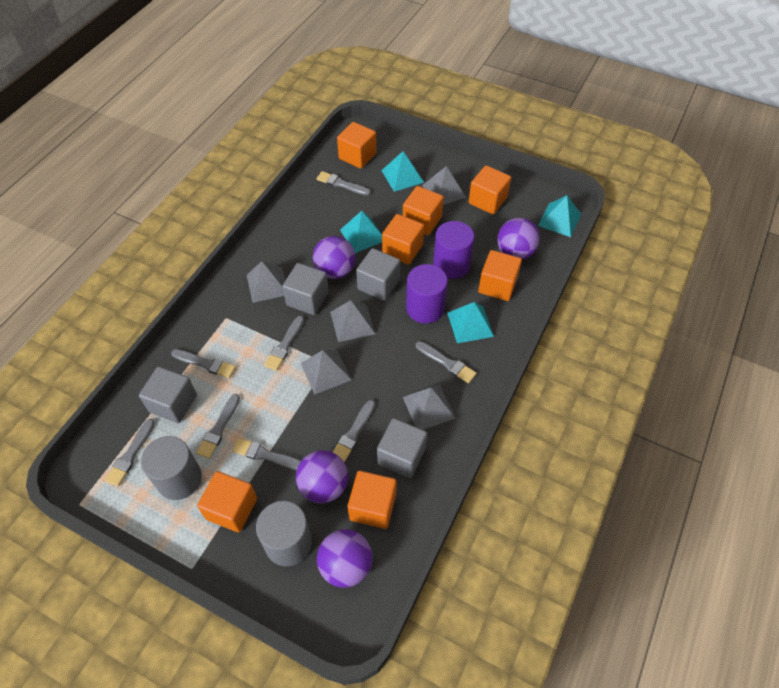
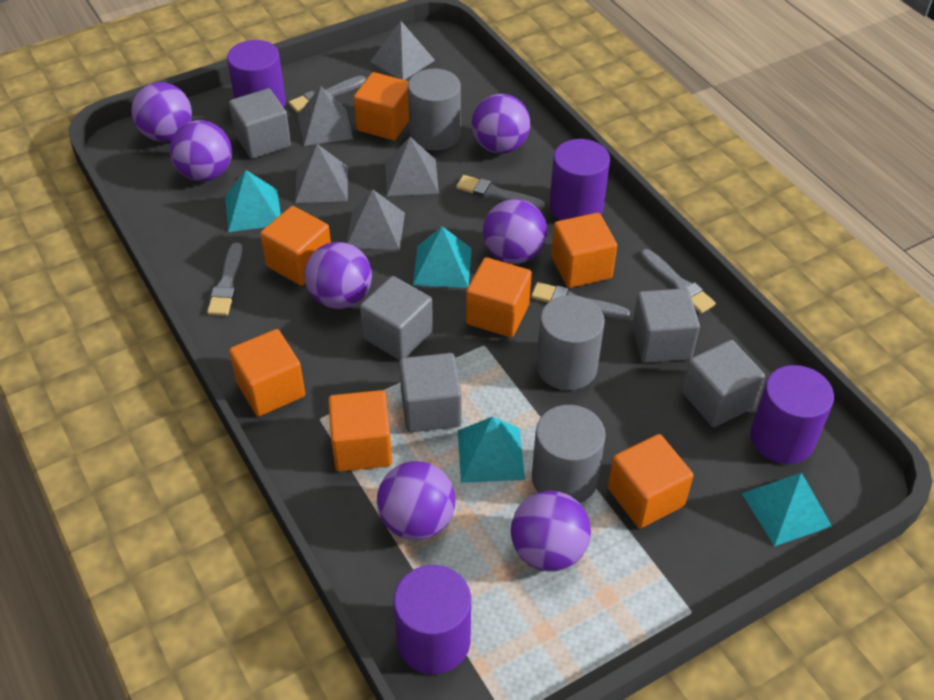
grey brush: [105,419,155,486] [171,349,236,378] [196,394,240,459] [232,438,301,470] [264,316,304,371] [317,171,371,196] [333,400,375,462] [416,341,477,383] = 8 -> [207,243,243,316] [289,76,366,113] [456,175,545,210] [531,282,630,319] [641,249,716,314] = 5
grey cube: [139,367,197,423] [282,263,329,315] [356,248,400,301] [377,418,427,478] = 4 -> [229,88,291,159] [360,276,433,360] [399,353,462,432] [632,288,700,363] [682,340,765,427] = 5
grey cylinder: [141,436,202,500] [256,501,312,566] = 2 -> [408,69,461,151] [532,405,606,503] [536,295,605,390] = 3
purple ball: [296,450,348,503] [313,236,356,279] [317,529,373,588] [497,218,540,259] = 4 -> [131,82,192,142] [170,120,232,182] [304,242,372,309] [377,461,455,540] [472,94,530,154] [483,199,547,264] [511,491,591,571] = 7
purple cylinder: [406,264,448,323] [433,221,474,279] = 2 -> [227,40,286,107] [394,565,471,674] [550,139,610,220] [750,365,834,464] = 4

